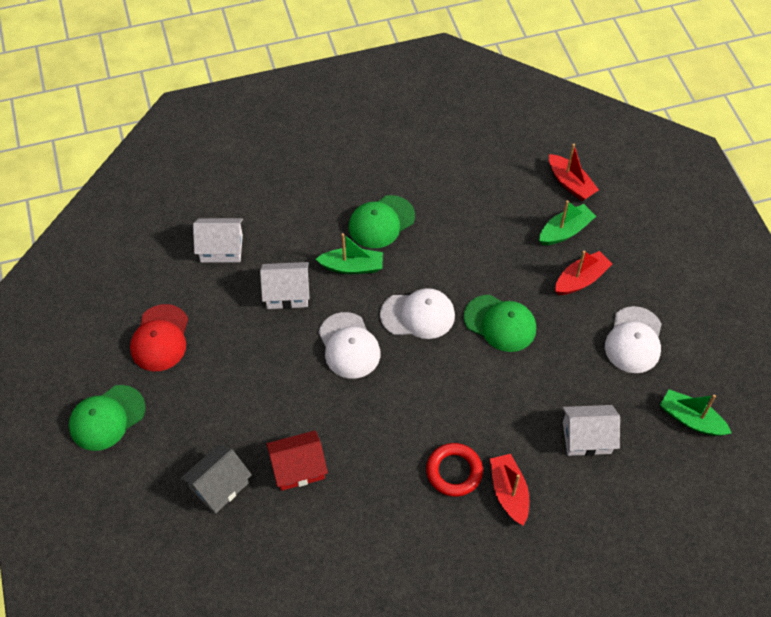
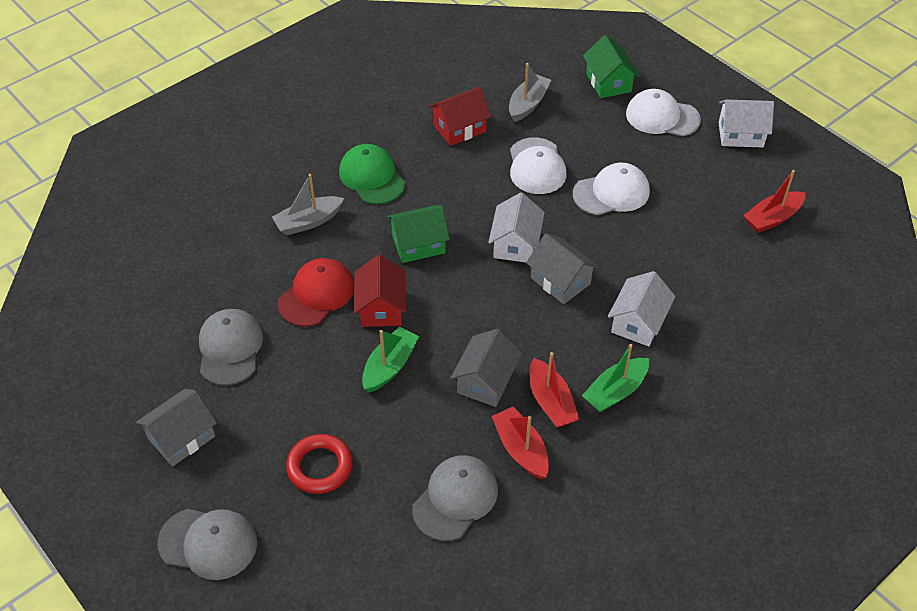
green boat: [316,233,383,274] [539,200,596,245] [660,389,731,436] = 3 -> [362,327,419,393] [582,344,649,412] = 2
green cap: [69,385,146,451] [349,195,415,248] [464,295,536,352] = 3 -> [339,144,405,204] = 1
green house: none = 0 -> [387,205,450,263] [583,35,640,98] = 2
grey boat: none = 0 -> [272,174,344,235] [509,63,551,122] = 2
grey cap: none = 0 -> [157,509,257,580] [199,309,263,386] [412,455,498,541] = 3
grey house: [181,444,252,514] = 1 -> [136,389,217,466] [451,329,522,407] [526,233,599,304] = 3
red house: [266,430,328,491] = 1 -> [354,255,406,327] [428,87,491,146] = 2

